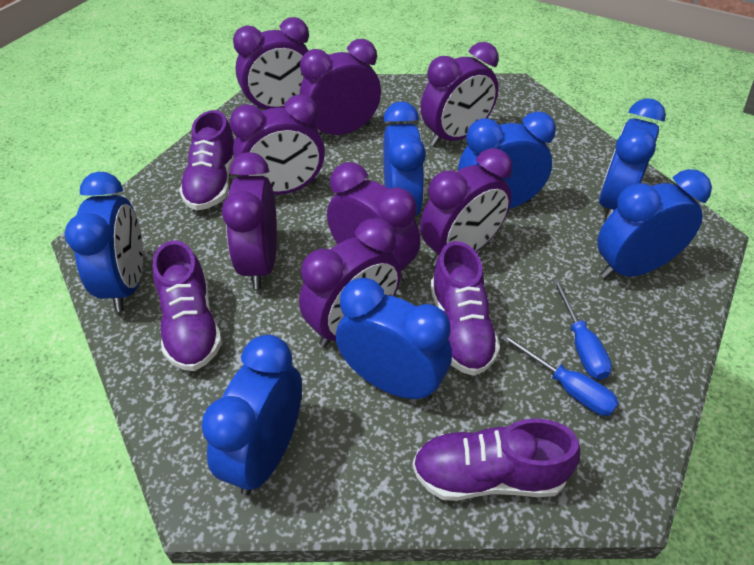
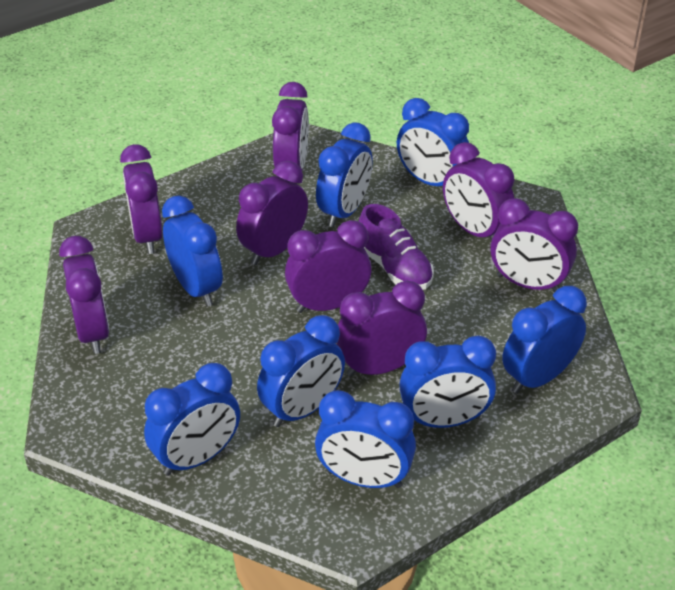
blue clock: [65,172,143,312] [202,335,302,495] [336,277,452,402] [383,101,426,215] [458,111,556,209] [597,169,712,279] [599,98,666,221] = 7 -> [144,363,240,476] [162,195,223,306] [257,315,345,427] [315,390,416,488] [316,122,373,227] [397,98,469,186] [399,336,496,428] [502,286,587,394] = 8
blue screwdriver: [500,333,619,416] [552,279,612,380] = 2 -> none = 0
purple shoe: [153,240,222,371] [179,110,234,210] [412,418,580,501] [431,241,500,376] = 4 -> [359,204,434,290] = 1

